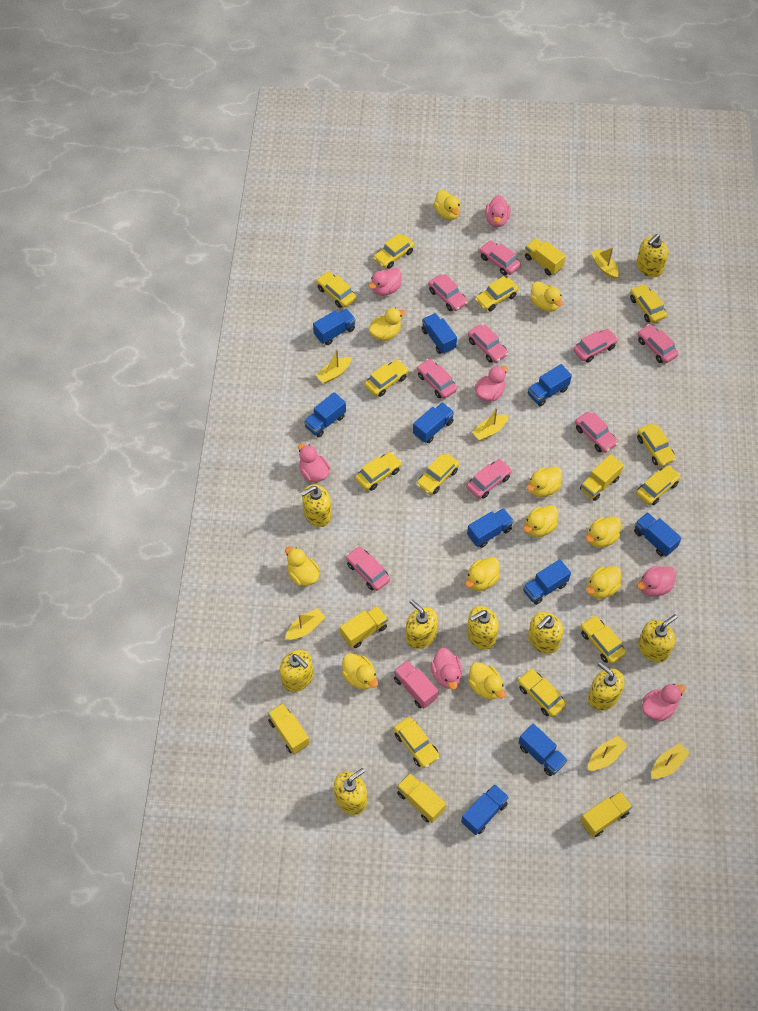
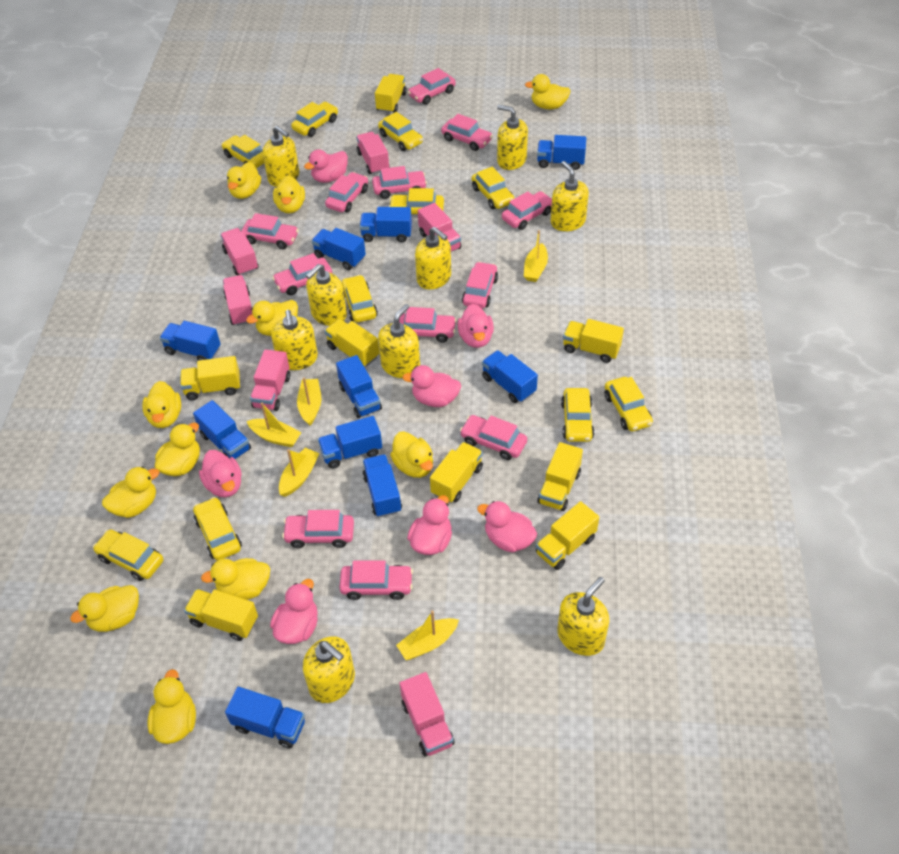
pink car: [346,546,390,591] [417,359,457,399] [428,274,468,311] [467,459,512,499] [468,324,508,363] [479,240,521,275] [573,329,618,363] [575,412,618,453] [638,324,679,364] = 9 -> [241,213,299,249] [272,253,332,295] [282,510,354,548] [325,172,368,212] [339,561,413,600] [372,166,427,199] [399,307,457,343] [408,68,456,105] [441,114,493,151] [460,415,527,460] [462,262,498,309] [502,191,552,230] = 12
pink truck: [394,660,438,709] = 1 -> [220,228,258,275] [223,275,252,326] [250,349,290,411] [356,132,389,174] [400,672,455,757] [418,203,461,252] = 6
yellow boat: [285,608,325,640] [316,350,352,384] [472,408,509,441] [588,736,627,770] [591,247,619,279] [651,743,689,779] = 6 -> [247,403,302,447] [279,448,320,497] [297,378,321,425] [396,611,459,660] [524,230,548,282] = 5
yellow car: [316,272,356,308] [355,452,402,491] [364,360,409,397] [373,233,415,269] [394,717,439,768] [417,453,459,495] [475,276,519,311] [518,669,566,717] [580,615,626,664] [630,284,667,323] [636,465,681,505] [637,424,676,467] = 12 -> [93,529,163,581] [193,497,242,561] [221,135,264,168] [291,102,338,137] [342,275,378,323] [378,112,423,151] [389,188,444,214] [472,167,515,209] [561,388,595,442] [604,377,653,432] = 10
yellow truck: [268,703,310,754] [340,606,388,648] [397,773,446,823] [525,238,566,276] [580,454,624,501] [580,791,632,837] = 6 -> [180,356,240,400] [184,589,258,641] [325,319,379,367] [375,74,407,113] [430,442,483,503] [536,501,599,570] [537,442,583,511] [563,319,624,363] = 8

